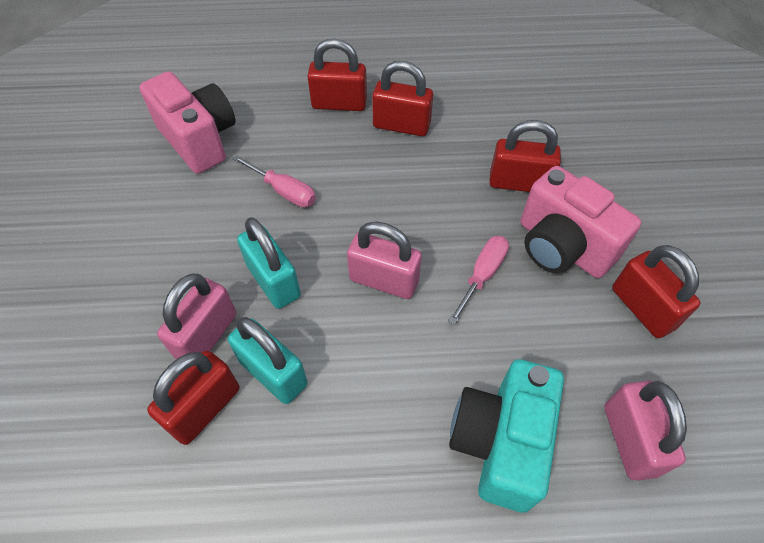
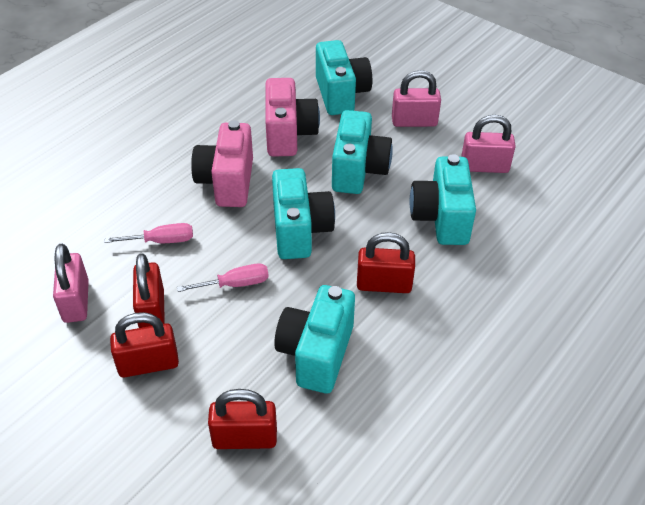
red padlock: [147,351,239,445] [307,38,367,111] [372,61,433,136] [489,120,561,192] [612,245,701,338] = 5 -> [110,312,179,378] [133,253,165,328] [208,389,277,449] [357,232,415,293] = 4
turquoise camera: [449,359,564,513] = 1 -> [272,168,335,259] [274,285,355,393] [316,40,372,115] [332,110,393,194] [410,154,476,245] = 5
turquoise padlock: [228,317,308,404] [237,217,301,309] = 2 -> none = 0

